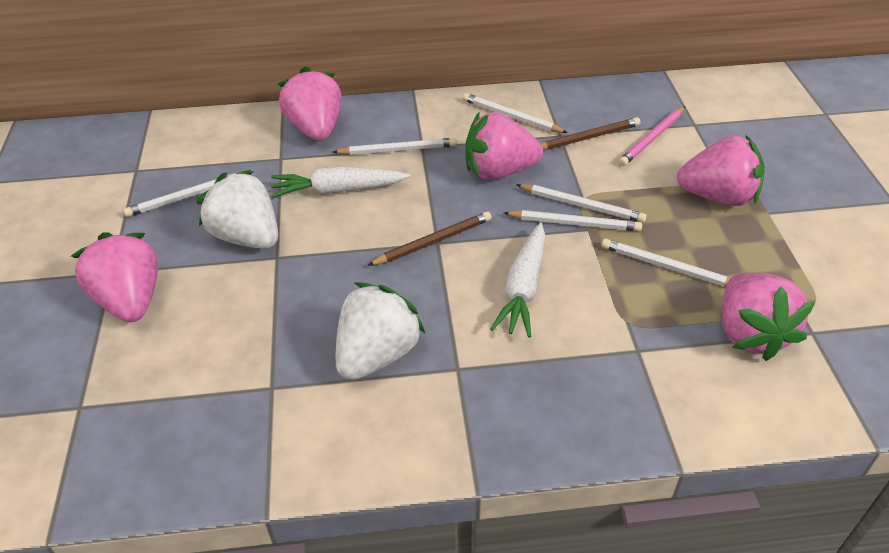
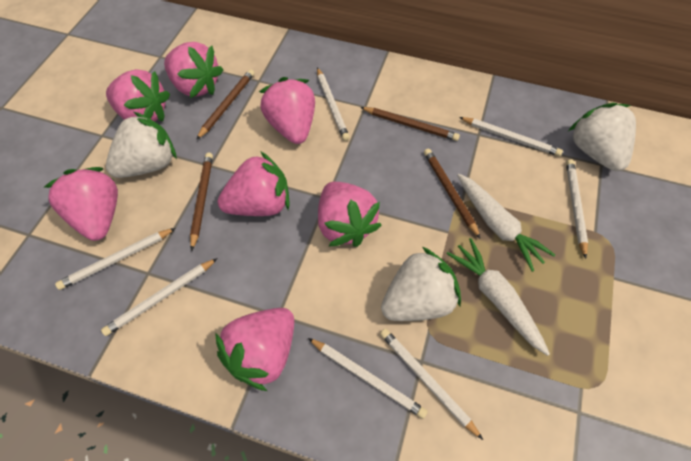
brown pencil: [367,211,492,266] [541,117,641,150] = 2 -> [190,152,213,251] [196,69,254,140] [360,107,460,141] [424,149,480,238] = 4
pink pencil: [618,106,685,166] = 1 -> none = 0
pink strawberry: [71,232,158,322] [278,66,342,141] [465,112,543,180] [677,135,765,206] [722,273,815,361] = 5 -> [43,167,118,241] [106,69,170,122] [164,42,223,98] [215,308,294,391] [218,151,289,216] [259,77,315,144] [318,182,382,247] = 7
white pencil: [123,172,253,217] [333,138,457,155] [463,93,568,133] [504,210,642,231] [516,184,647,223] [601,239,731,287] = 6 -> [55,228,175,290] [101,258,218,336] [308,338,428,419] [317,67,350,141] [380,328,483,440] [459,117,563,156] [566,159,588,259] = 7
white strawberry: [197,170,278,249] [336,283,426,380] = 2 -> [106,112,177,178] [381,247,461,321] [568,103,636,171] = 3

